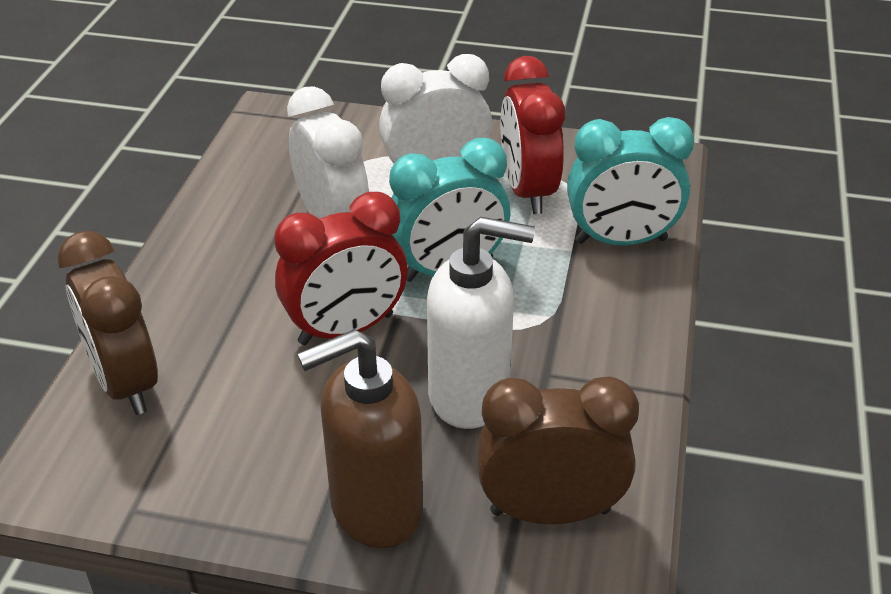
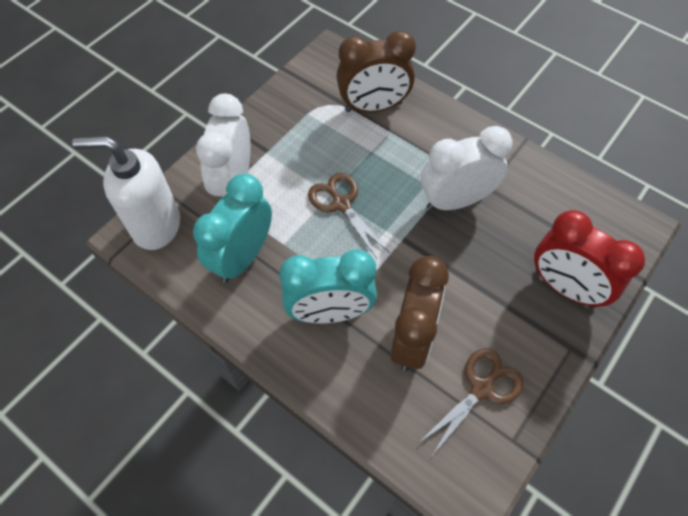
brown scissors: none = 0 -> [308,173,390,260] [420,348,524,456] = 2
brown soap dispenser: [297,329,423,548] = 1 -> none = 0
red clock: [274,192,408,345] [501,56,565,214] = 2 -> [534,210,645,307] = 1

